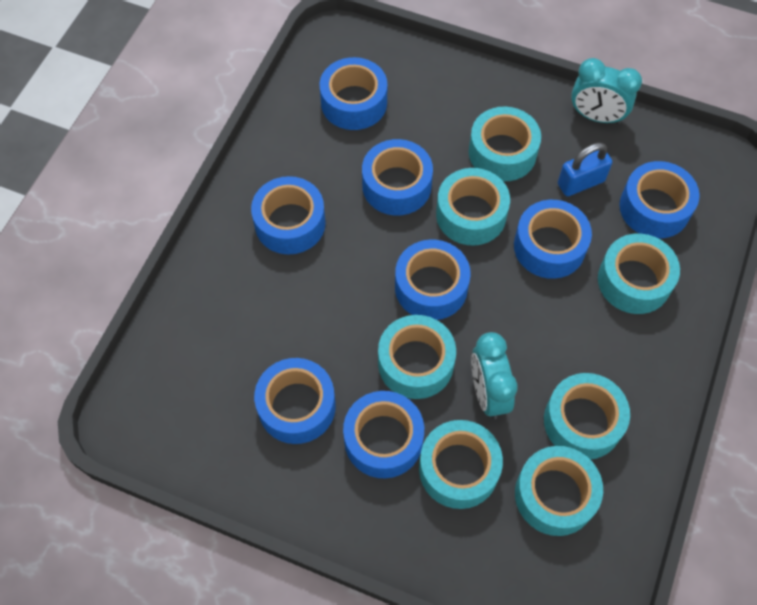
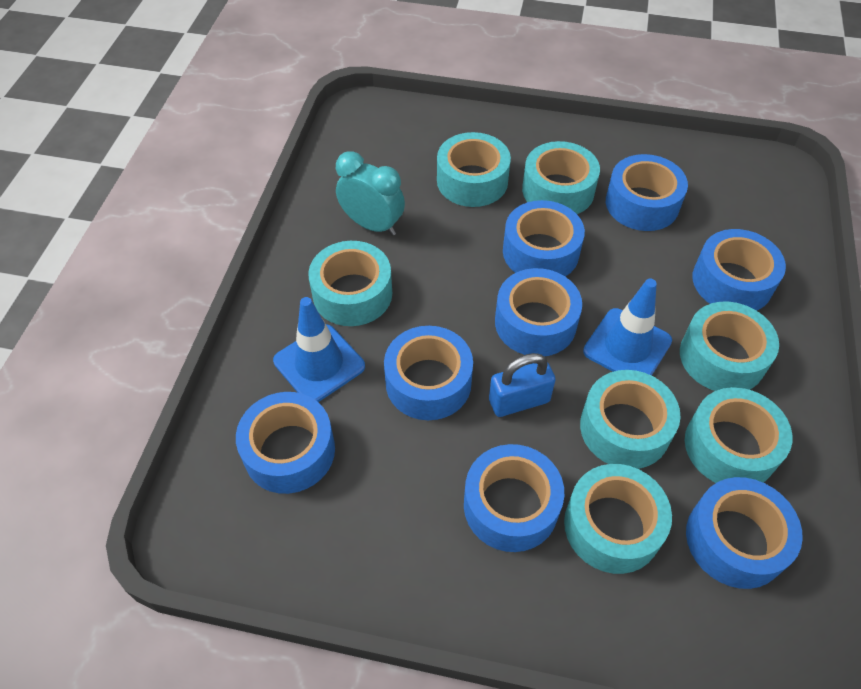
blue traffic cone: none = 0 -> [273,297,365,402] [583,279,672,376] = 2
turquoise clock: [471,332,518,419] [571,58,642,124] = 2 -> [336,151,405,236] = 1

